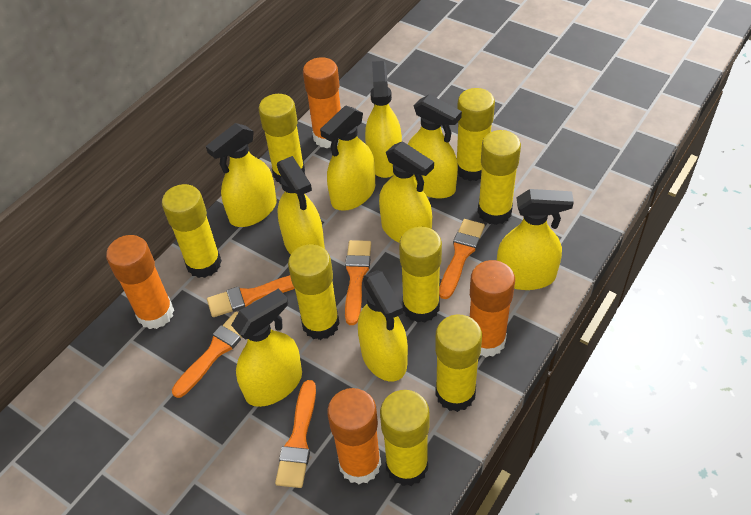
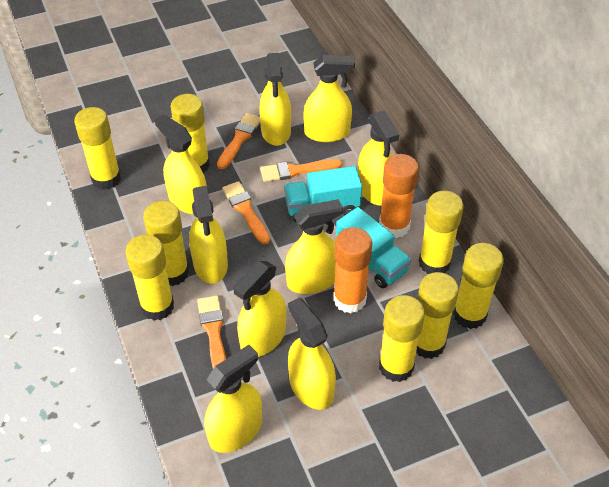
orange brush: [172,311,242,398] [207,275,295,317] [275,380,316,488] [345,240,371,325] [439,219,485,299] = 5 -> [197,296,226,369] [217,113,260,169] [222,181,270,244] [260,159,342,182] = 4
orange glue stick: [106,235,174,329] [303,57,341,148] [327,388,381,484] [470,260,515,357] = 4 -> [333,227,372,313] [379,154,419,238] = 2
turquoise truck: none = 0 -> [284,166,362,223] [336,207,411,288] = 2

